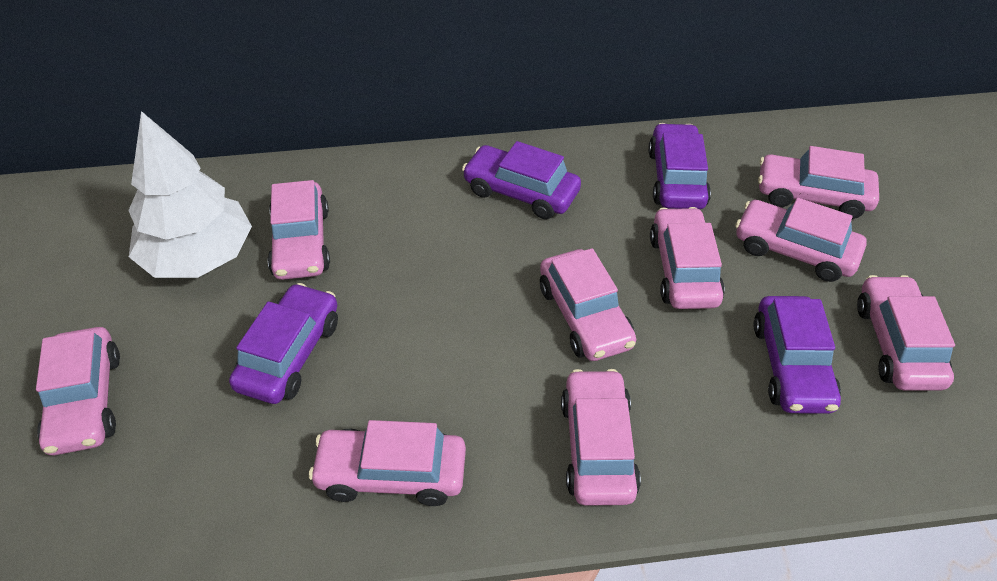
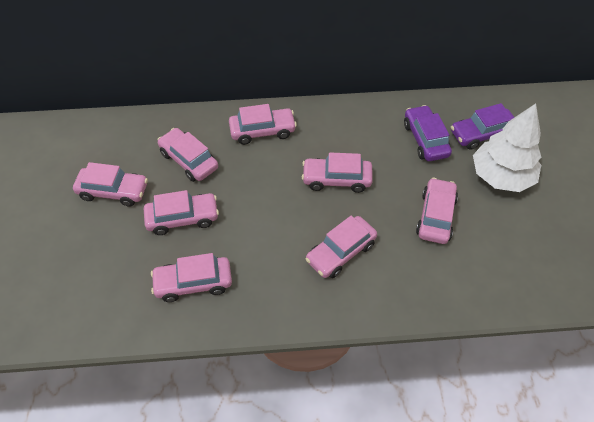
pink car: [36,327,120,455] [268,180,330,280] [309,420,466,506] [540,248,636,361] [561,369,641,505] [650,207,725,309] [735,198,867,282] [758,146,879,219] [857,275,955,391] = 9 -> [73,162,148,207] [144,190,219,235] [151,253,232,302] [157,128,218,182] [229,104,297,145] [302,153,373,193] [305,216,377,278] [416,178,458,244] = 8
purple car: [229,283,338,404] [462,141,581,219] [648,123,711,209] [753,296,841,414] = 4 -> [404,105,452,161] [451,103,515,150] = 2

